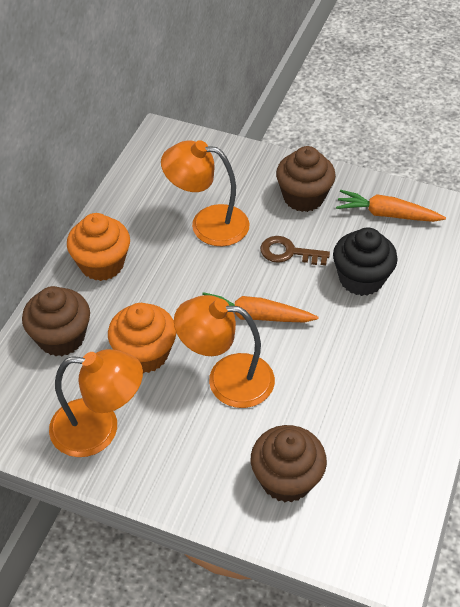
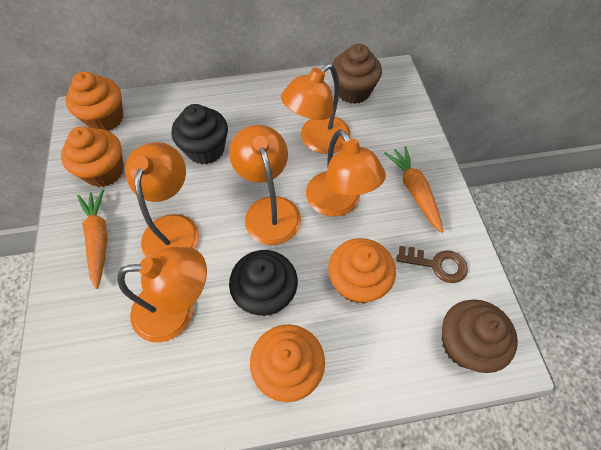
black cupcake: [333,227,398,296] = 1 -> [172,104,228,164] [229,250,298,316] = 2
brown cupcake: [22,286,90,356] [251,425,327,503] [276,146,336,212] = 3 -> [331,44,382,104] [442,299,518,373] = 2
orange cupcake: [67,213,130,281] [108,303,176,373] = 2 -> [61,126,124,187] [65,71,123,131] [250,324,325,402] [328,238,396,304] = 4
orange lamp: [49,349,143,457] [161,140,250,246] [174,295,275,408] = 3 -> [117,247,207,343] [125,142,199,257] [229,125,301,245] [281,64,351,154] [306,129,386,217] = 5

